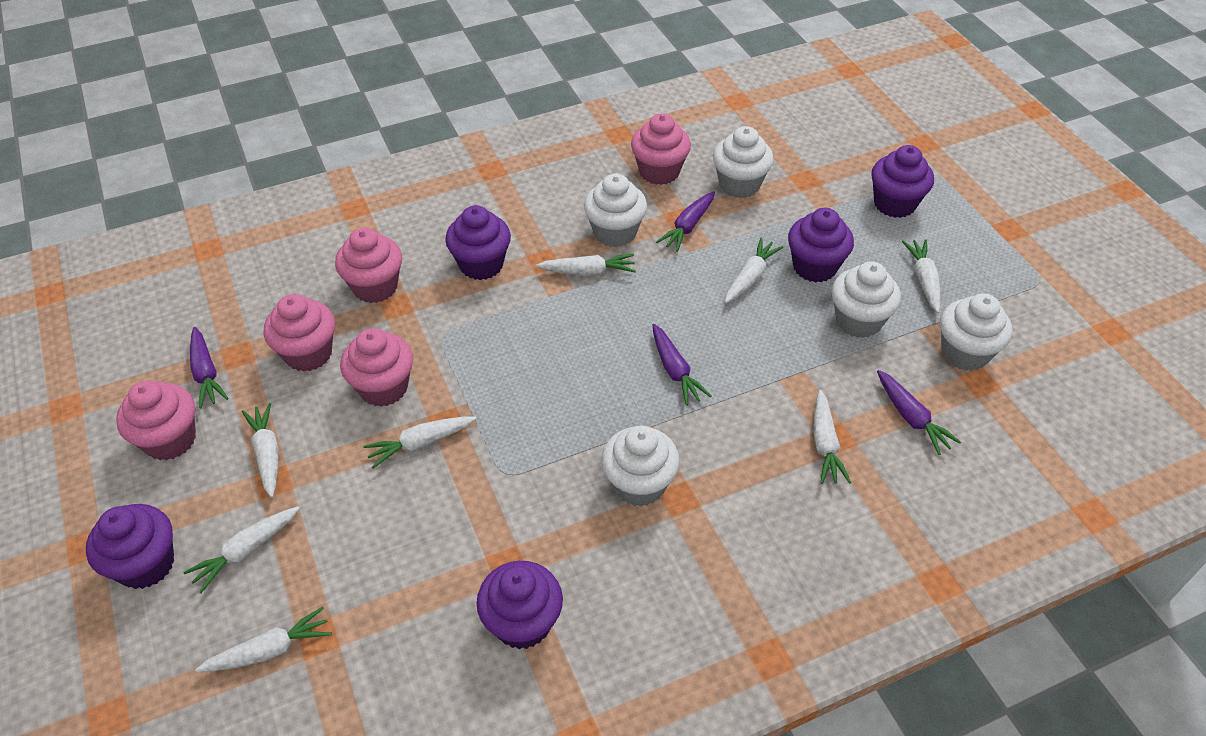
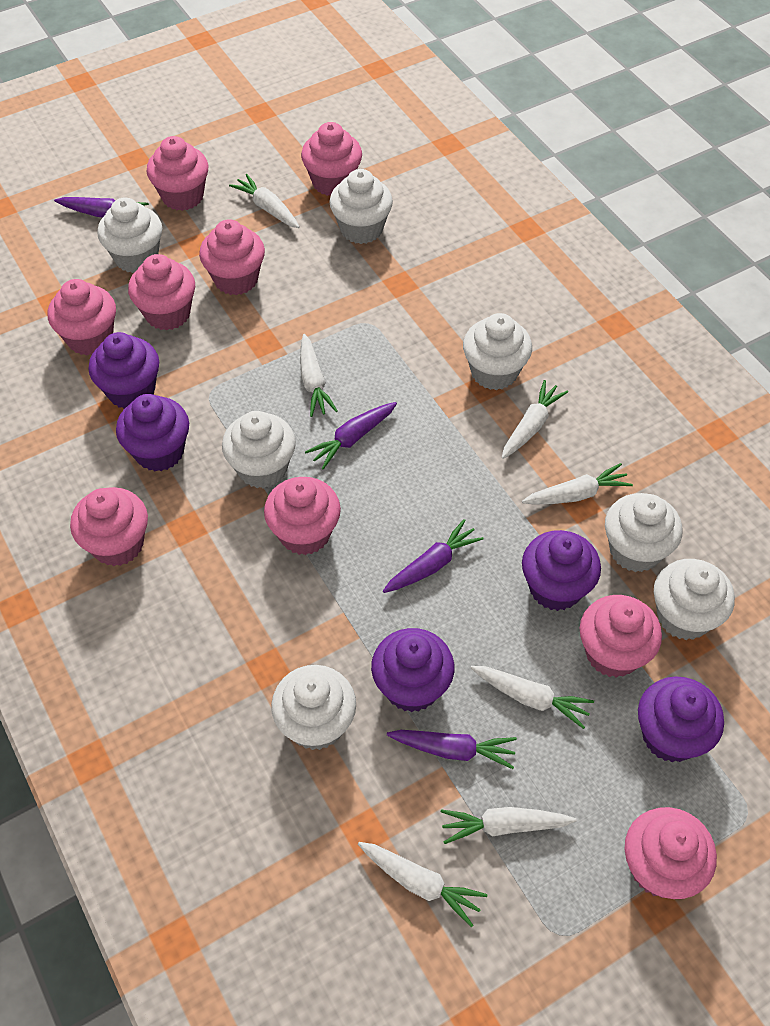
pink cupcake: [116,380,196,460] [264,294,335,372] [335,228,402,303] [340,328,413,407] [631,113,691,185] = 5 -> [48,279,116,356] [70,487,148,566] [128,254,195,331] [147,136,208,211] [199,219,265,295] [264,477,341,555] [301,122,362,196] [580,595,662,678] [625,807,717,899] = 9
white carrot: [183,506,300,593] [195,607,332,672] [242,403,278,498] [363,416,477,468] [536,254,636,276] [725,238,783,303] [814,390,851,484] [902,240,941,313] = 8 -> [229,174,300,228] [300,334,338,417] [358,842,487,927] [441,807,576,844] [471,666,594,729] [502,380,568,459] [522,463,633,505] = 7
white cupcake: [584,174,647,247] [602,426,680,507] [713,126,774,198] [832,262,901,338] [940,293,1012,371] = 5 -> [97,198,162,273] [222,411,296,488] [271,665,356,750] [329,169,393,244] [463,313,532,390] [605,493,682,572] [654,559,735,640] = 7

